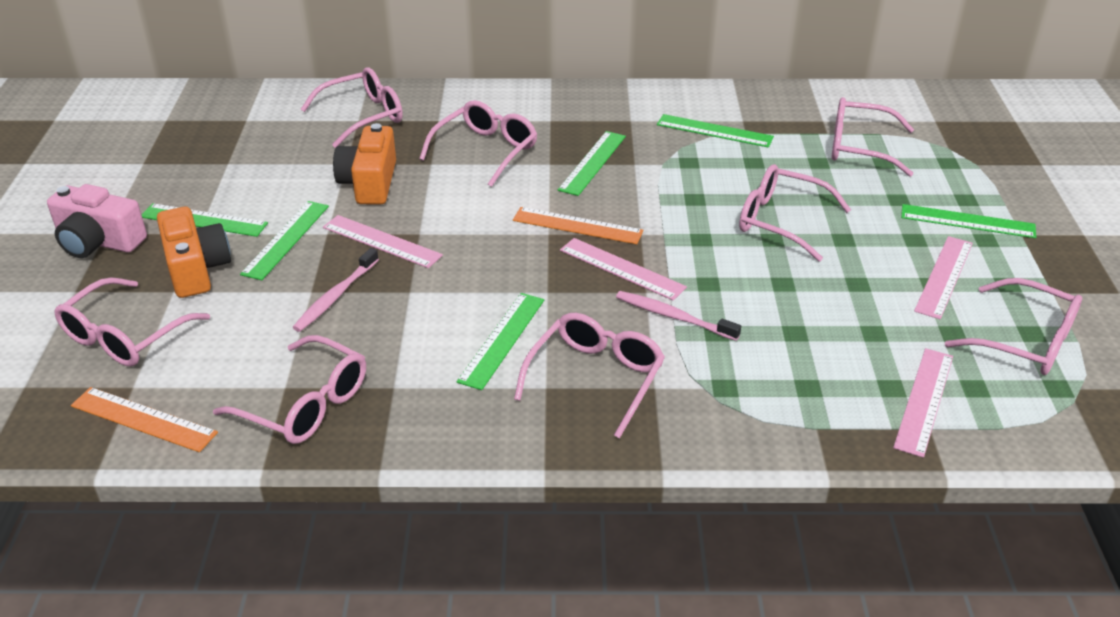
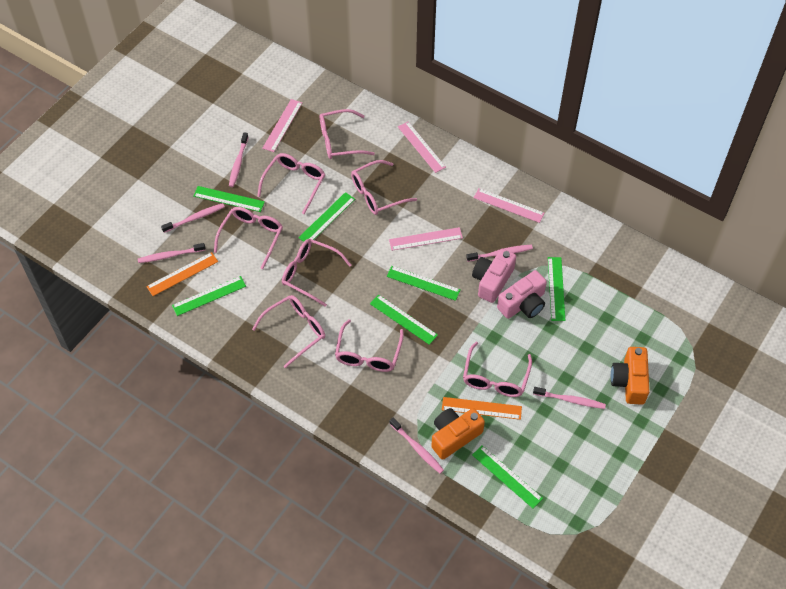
green ruler: [141,203,268,237] [240,201,329,280] [457,293,544,390] [558,131,626,196] [657,114,774,148] [901,204,1036,238] = 6 -> [172,276,246,316] [193,186,265,212] [298,192,355,242] [370,294,438,345] [387,266,461,301] [472,445,543,508] [548,257,565,321] = 7
pink camera: [47,184,147,258] = 1 -> [472,249,516,303] [497,270,547,319] = 2
pink toothbrush: [292,248,379,332] [616,291,741,341] = 2 -> [138,243,206,263] [161,203,225,233] [229,132,248,187] [389,418,444,474] [466,245,533,262] [533,387,606,409] = 6

